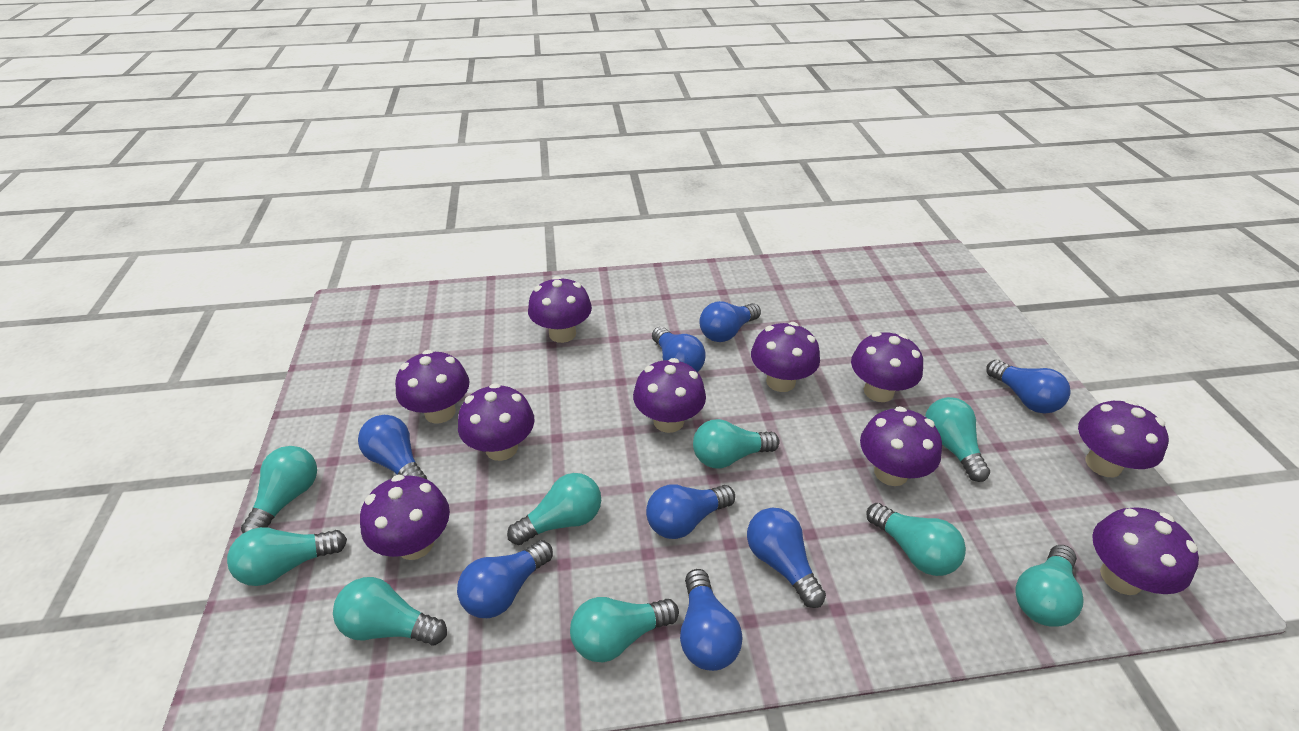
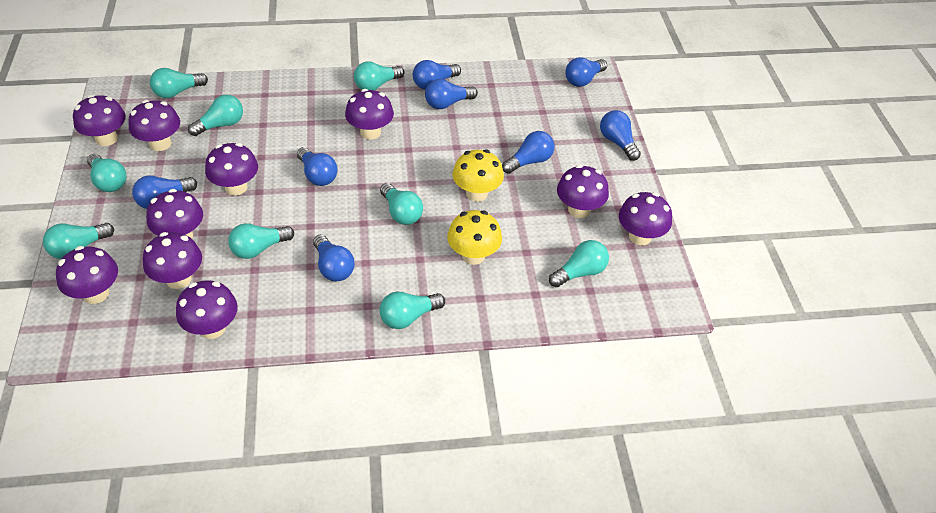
yellow mushroom: none = 0 -> [447,210,502,265] [453,149,504,202] = 2

